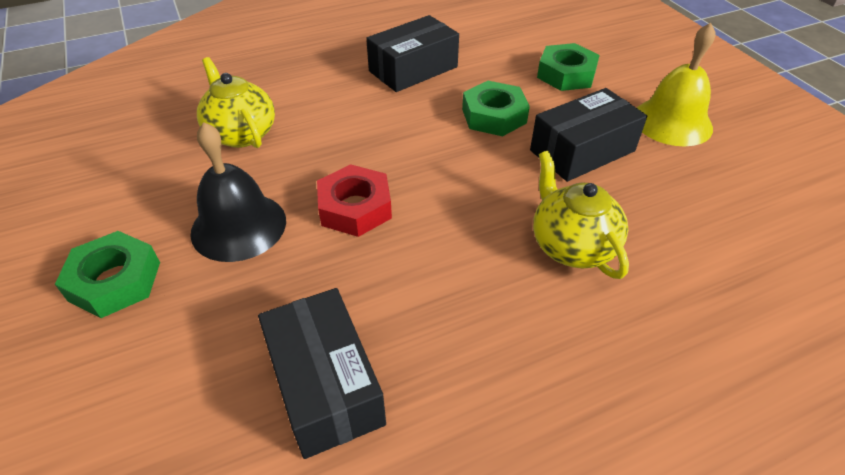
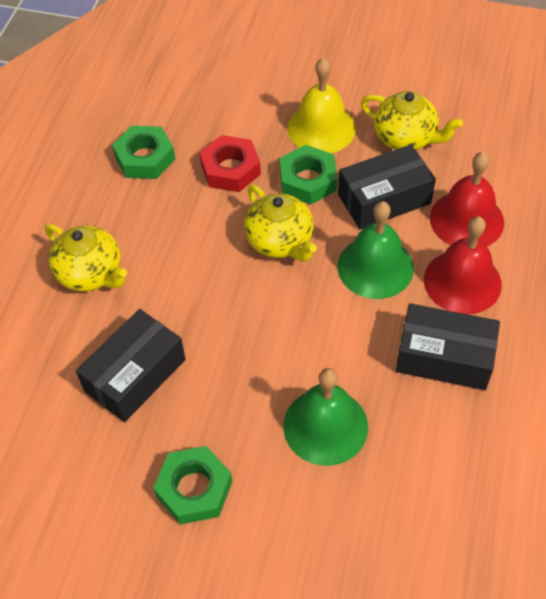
black bell: [190,122,286,262] = 1 -> none = 0
green bell: none = 0 -> [283,368,368,466] [337,201,414,299] = 2
red bell: none = 0 -> [424,216,502,314] [430,152,504,247] = 2
yellow teapot: [197,57,275,148] [533,151,629,279] = 2 -> [45,224,127,292] [244,185,317,262] [361,91,463,150] = 3

